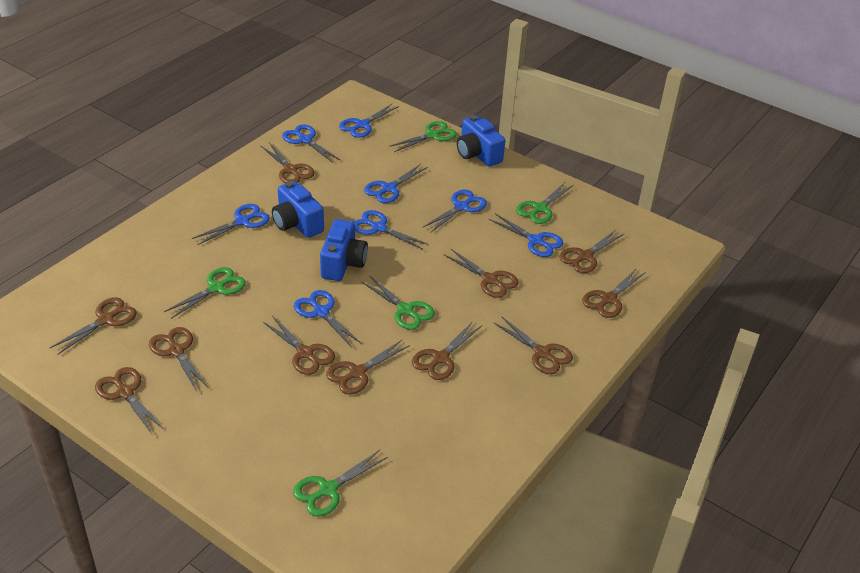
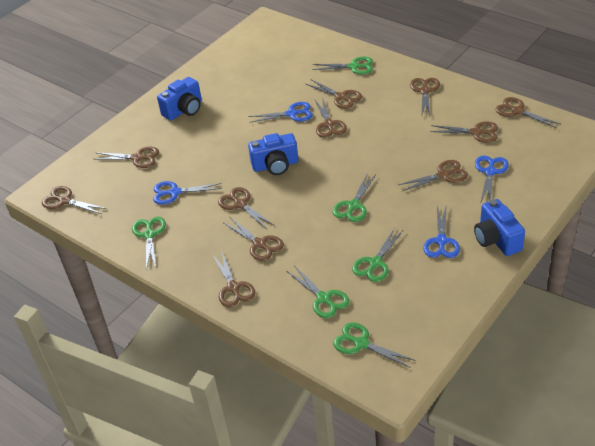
blue scissors: [192,204,270,245] [282,124,340,163] [294,290,362,348] [339,104,399,138] [354,210,428,249] [364,164,428,203] [423,190,487,233] [489,214,563,257] = 8 -> [153,181,222,205] [248,102,313,123] [423,204,460,258] [475,156,509,201] = 4
green scissors: [164,267,246,319] [293,450,388,517] [362,276,435,330] [389,121,457,152] [516,182,574,224] = 5 -> [132,217,166,270] [286,266,349,318] [312,57,373,75] [333,173,376,222] [333,322,416,368] [352,228,403,282] = 6

